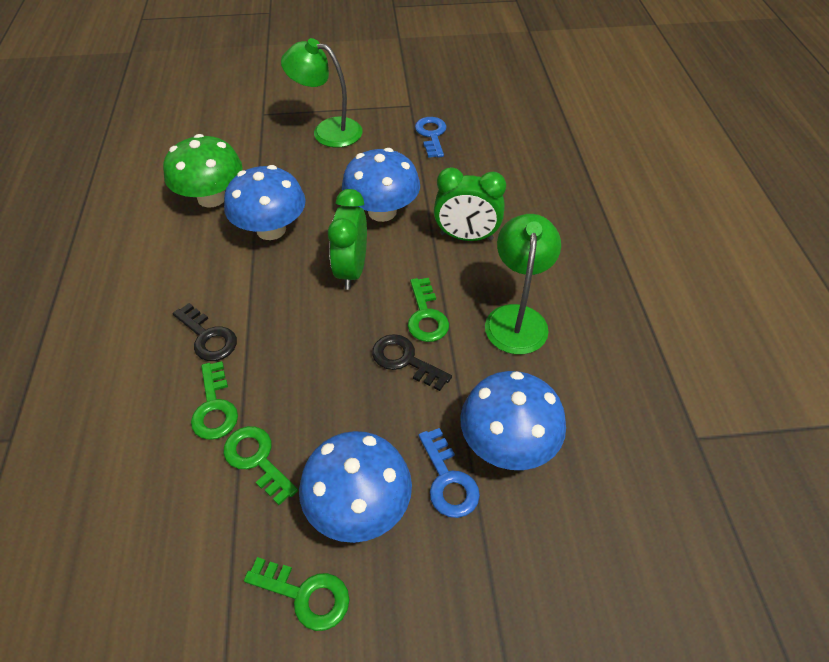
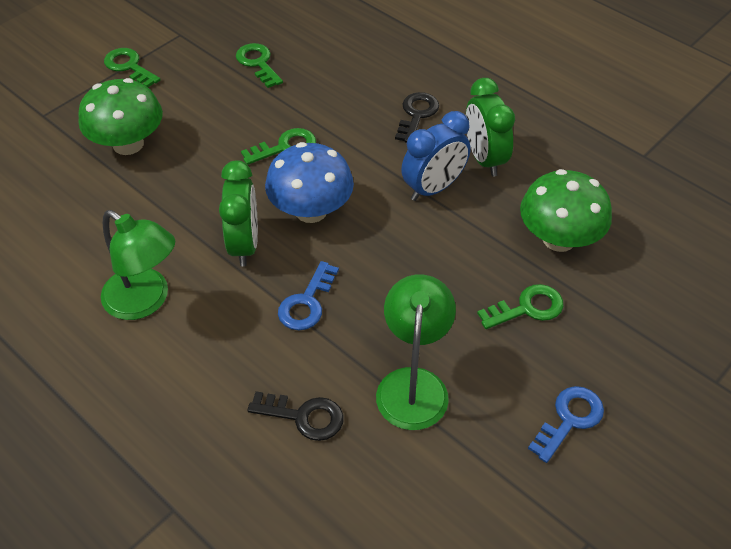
blue clock: none = 0 -> [401,111,471,201] = 1
blue mushroom: [224,165,306,240] [299,431,412,543] [342,148,420,222] [461,371,566,470] = 4 -> [265,142,354,223] = 1
green mushroom: [163,134,243,208] = 1 -> [78,78,163,155] [520,169,612,252] = 2

